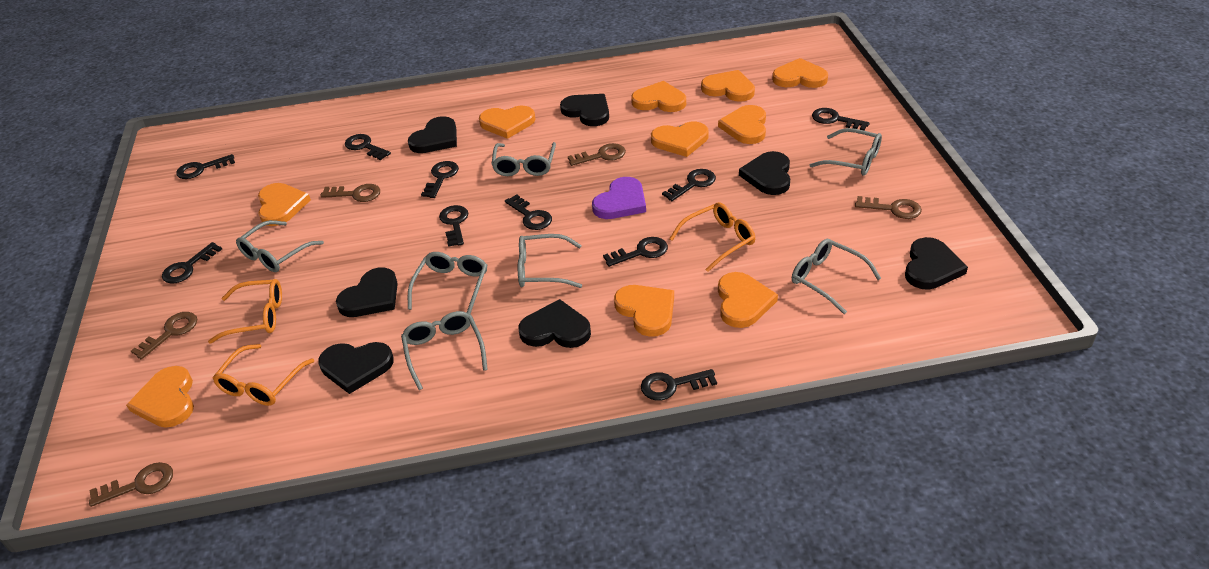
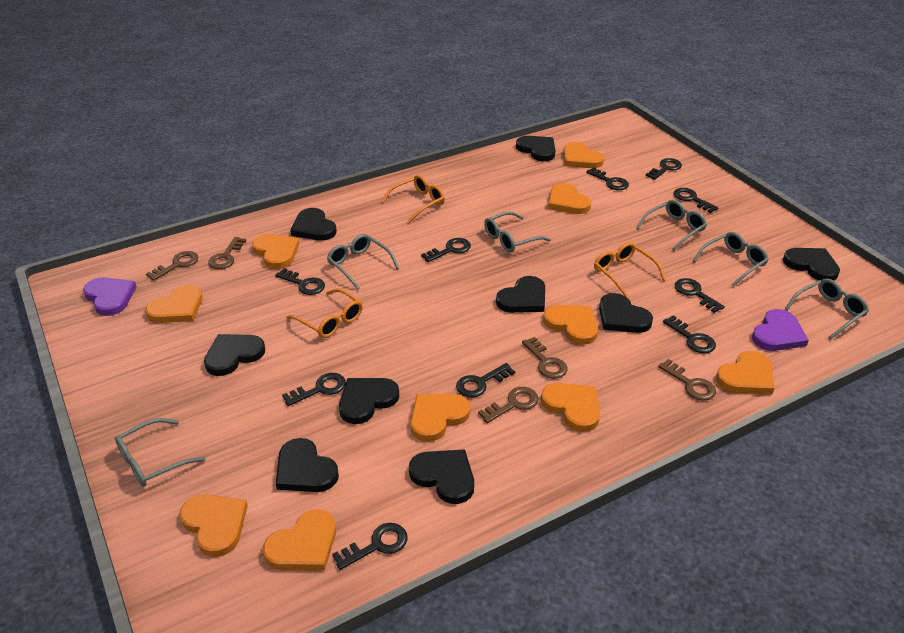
black heart: [319,342,394,394] [336,268,398,317] [408,116,457,153] [519,299,591,348] [560,94,609,126] [739,151,790,195] [905,237,968,290] = 7 -> [204,334,265,376] [276,438,339,492] [290,208,337,241] [339,378,399,424] [409,449,474,504] [496,276,545,313] [516,136,556,161] [599,293,653,333] [783,248,840,280] = 9
grey glasses: [236,220,324,272] [401,311,488,390] [408,252,487,315] [491,142,556,176] [518,234,582,288] [792,239,881,314] [810,128,882,176] = 7 -> [115,418,205,487] [327,234,399,290] [484,211,551,252] [636,200,707,250] [693,232,769,287] [785,279,869,340] = 6
purple heart: [592,177,646,219] = 1 -> [83,277,137,316] [752,309,809,351] = 2

